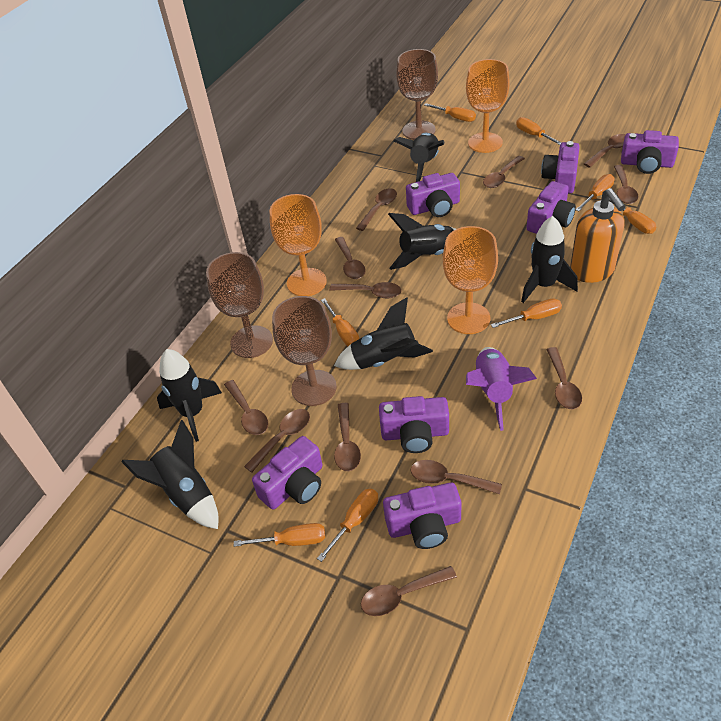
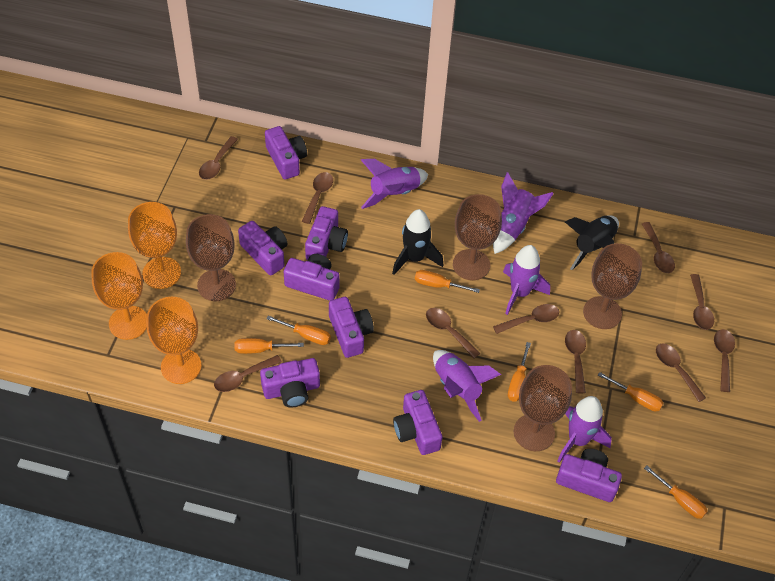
black rocket: [121,420,218,529] [157,349,222,442] [334,297,433,370] [388,213,456,270] [394,133,445,182] [521,216,578,303] = 6 -> [392,209,444,275] [565,216,619,270] = 2
brown goblet: [206,252,273,358] [272,296,337,406] [396,49,438,140] = 3 -> [186,214,236,301] [453,194,502,280] [514,365,572,451] [583,243,642,329] = 4
brown spoon: [224,380,268,435] [244,409,310,473] [329,282,401,298] [334,403,361,471] [335,237,366,279] [356,188,397,231] [361,566,457,616] [411,460,502,494] [483,156,525,188] [546,347,582,409] [584,134,626,168] [614,165,638,204] = 12 -> [199,136,238,180] [214,355,282,392] [302,172,333,224] [426,308,480,359] [493,304,559,334] [565,330,586,393] [642,222,675,273] [656,344,706,402] [690,274,714,330] [714,329,735,392] = 10
orange screwdriver: [234,523,325,547] [317,489,378,562] [321,298,359,346] [424,103,476,122] [491,299,562,328] [516,117,562,145] [576,174,615,212] [609,199,656,234] = 8 -> [234,338,304,354] [266,315,331,345] [415,270,480,293] [508,342,531,402] [598,372,663,411] [644,466,708,519] = 6
orange soap dispenser: [570,188,626,283] = 1 -> none = 0
purple camera: [252,436,322,510] [379,396,449,453] [383,482,461,549] [406,173,460,217] [527,181,576,234] [541,141,580,193] [621,130,679,174] = 7 -> [238,221,288,275] [260,358,320,408] [265,126,307,179] [284,254,339,301] [305,206,348,260] [329,297,374,358] [393,390,442,455] [556,449,622,502] = 8
purple rocket: [466,347,537,431] = 1 -> [361,159,429,209] [433,350,501,422] [493,172,554,254] [503,245,550,315] [557,396,612,463] = 5

